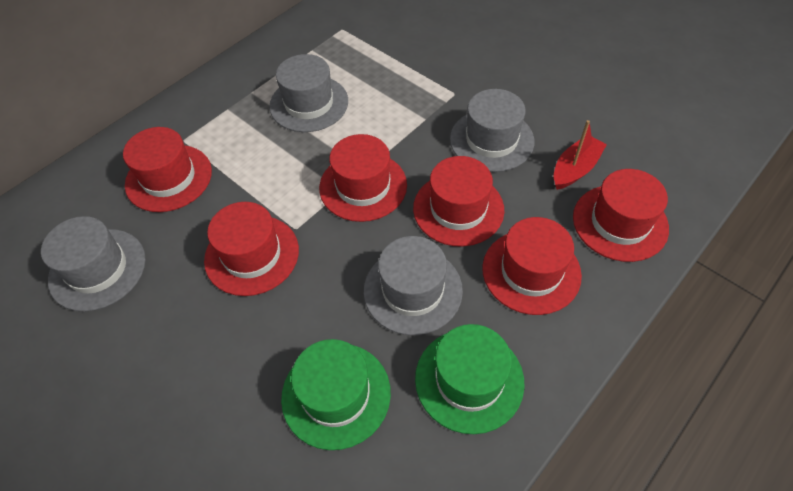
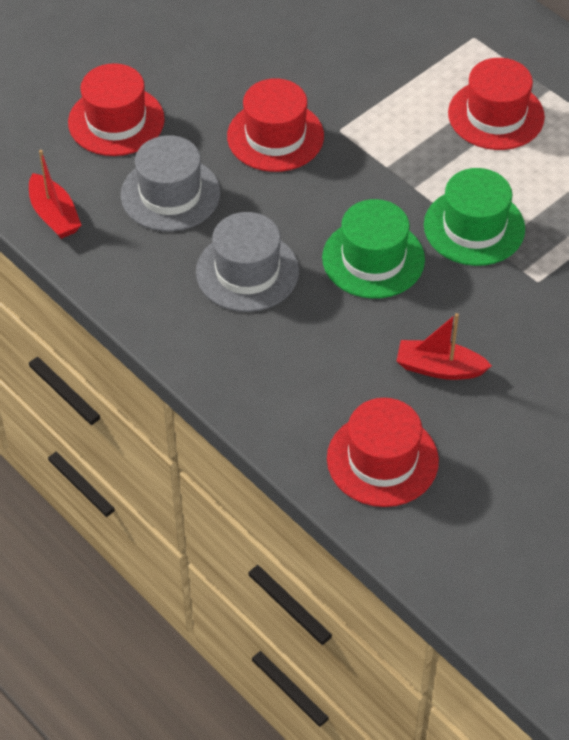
grey hat: [41,216,146,311] [269,54,348,132] [364,236,463,335] [450,89,534,172] = 4 -> [121,135,220,231] [196,212,299,312] = 2
red boat: [554,120,607,190] = 1 -> [29,150,82,239] [396,313,492,380] = 2
red hat: [123,127,212,212] [204,202,299,296] [319,134,407,222] [413,156,504,247] [482,217,582,315] [573,169,669,262] = 6 -> [68,63,165,156] [227,78,324,172] [327,398,439,507] [448,58,545,150] = 4

